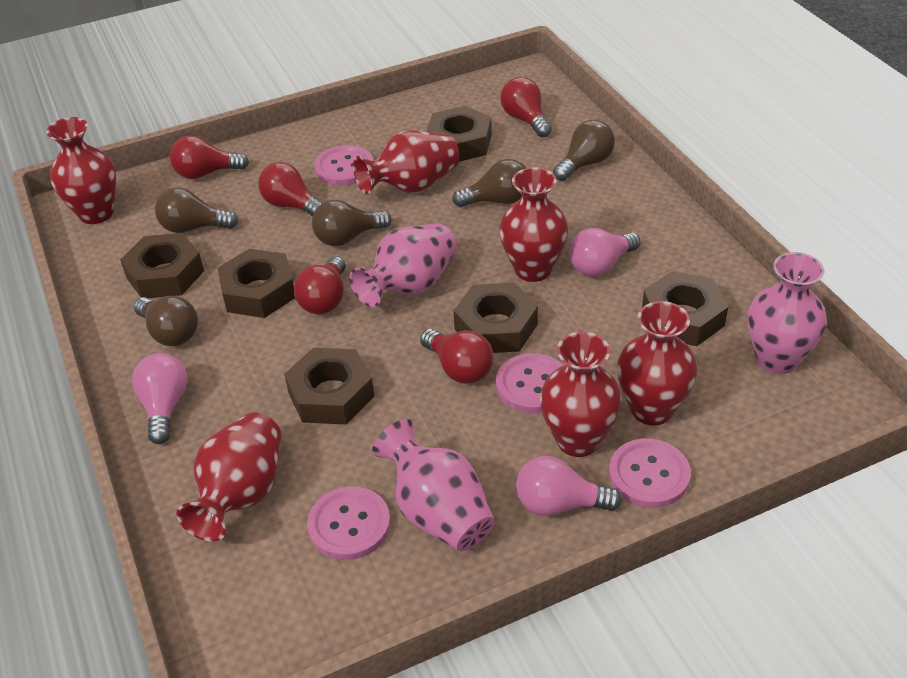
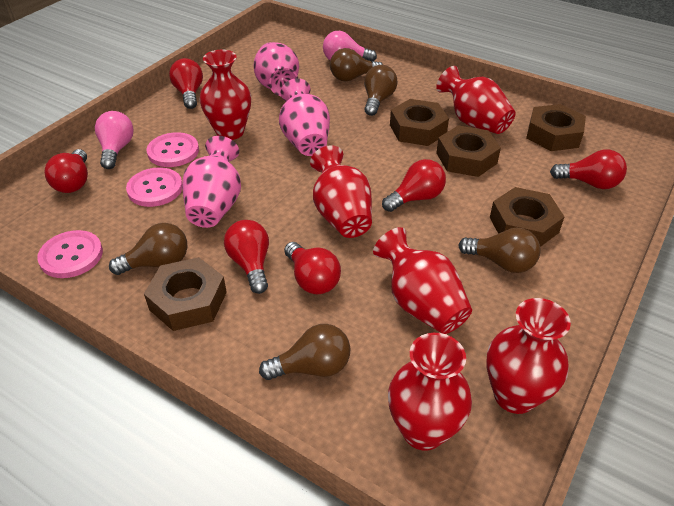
brown nut: [120,233,204,298] [218,249,295,318] [284,348,375,425] [426,106,492,162] [453,282,538,353] [642,271,728,346] = 6 -> [144,257,227,331] [390,99,449,146] [436,125,501,177] [490,187,565,247] [526,104,586,151] = 5
pink button: [307,486,390,560] [314,145,373,186] [496,353,563,413] [609,438,691,508] = 4 -> [37,230,103,278] [126,167,182,207] [146,132,199,167] = 3
pink light bulb: [132,353,187,444] [516,456,622,516] [569,228,641,276] = 3 -> [95,111,134,169] [323,31,377,61] = 2
red light bulb: [170,136,249,179] [258,162,322,217] [294,256,345,314] [420,329,494,384] [500,77,552,137] = 5 -> [45,149,88,193] [169,58,203,109] [224,220,269,294] [284,242,341,294] [382,159,446,212] [550,149,627,189] = 6

